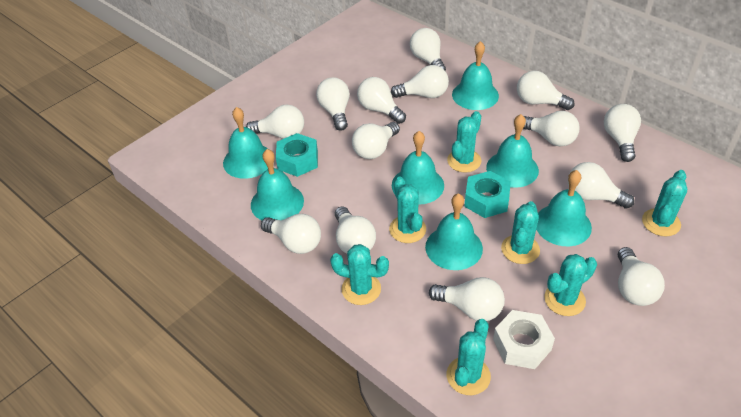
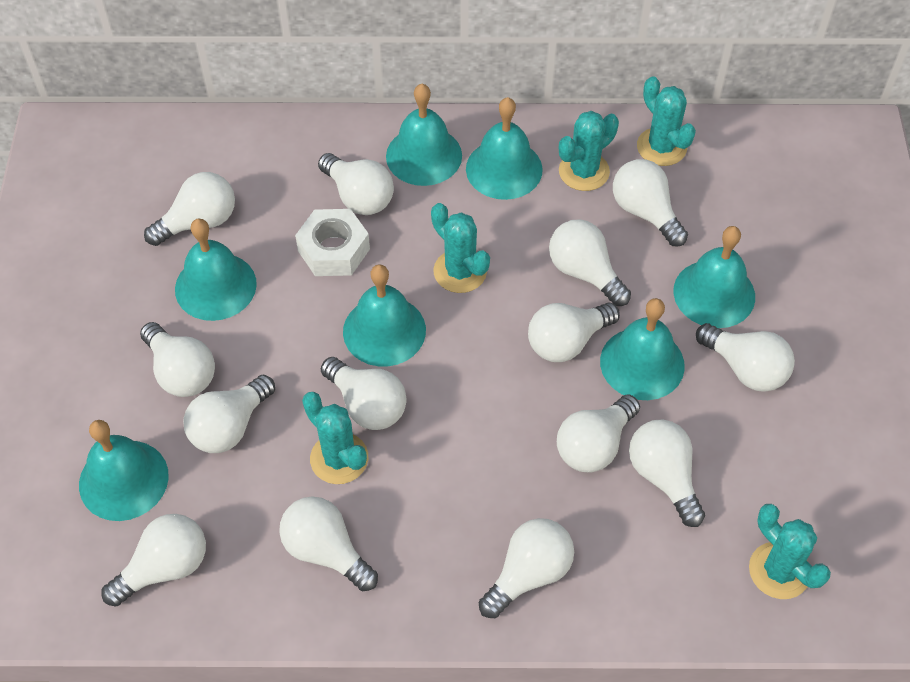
turquoise cactus: [330,244,389,305] [389,176,426,243] [447,111,481,173] [447,319,491,395] [501,201,540,264] [544,254,597,316] [642,170,687,236] = 7 -> [302,392,368,484] [431,203,490,293] [559,111,619,191] [637,76,696,166] [749,504,831,599] = 5
turquoise nut: [276,133,318,177] [464,171,511,218] = 2 -> none = 0

